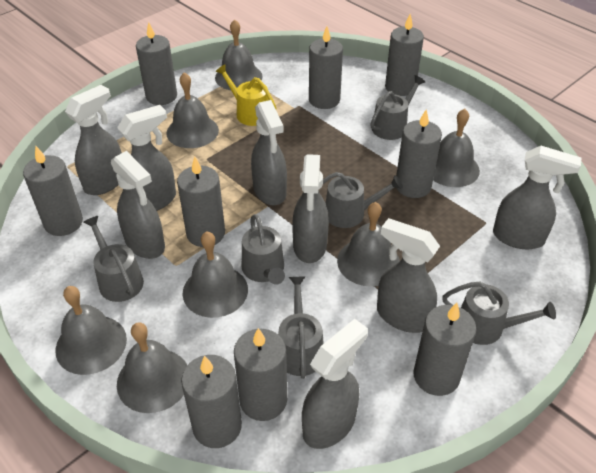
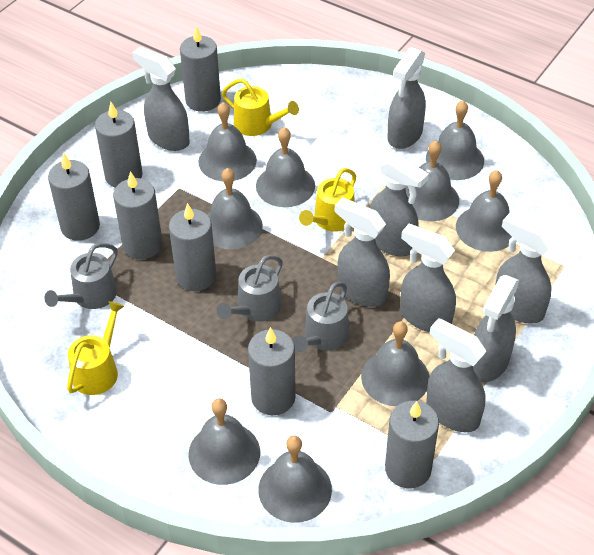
grey bell: [55,286,127,375] [117,323,187,413] [166,72,219,148] [183,231,248,318] [215,19,263,90] [337,202,400,287] [433,109,480,187] = 7 -> [188,399,260,485] [198,102,257,181] [207,168,263,249] [256,127,315,207] [258,436,332,523] [361,321,430,406] [406,141,459,221] [426,101,484,180] [456,170,512,252] = 9
grey candle: [23,146,83,236] [136,22,177,105] [177,157,225,247] [181,355,242,448] [234,328,287,421] [309,26,343,109] [385,14,424,96] [396,110,442,198] [413,303,477,396] = 9 -> [48,153,100,241] [95,102,143,188] [113,171,162,259] [169,203,216,291] [180,26,221,112] [248,327,296,415] [385,401,439,488] = 7
grey watering can: [84,216,144,302] [242,214,285,285] [278,276,324,379] [323,172,403,228] [370,75,425,140] [442,281,556,345] = 6 -> [44,243,117,309] [217,255,283,322] [293,282,349,352] = 3
yellow watering can: [215,64,276,126] = 1 -> [67,301,124,395] [222,79,299,136] [299,168,356,232] = 3

